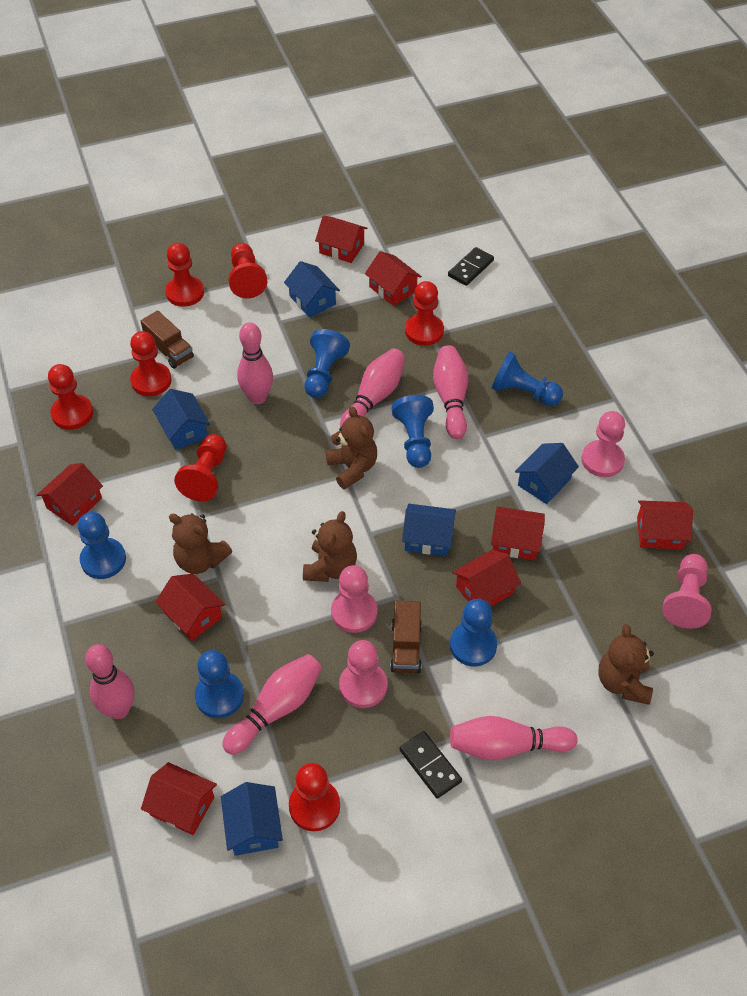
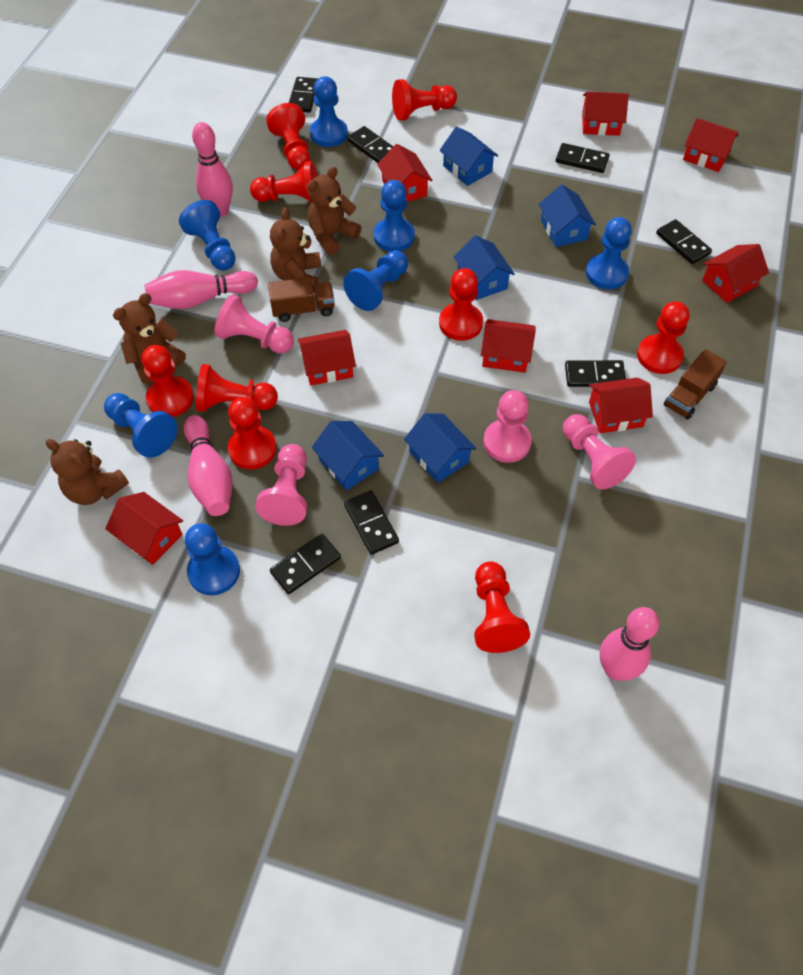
black domino: [399,731,462,799] [448,247,494,286] = 2 -> [270,534,341,594] [289,77,318,113] [344,491,399,555] [347,126,393,163] [556,143,610,173] [565,360,626,387] [656,219,712,264] = 7
blue pawn: [78,512,126,579] [195,650,244,718] [305,329,350,398] [392,395,434,468] [450,599,497,666] [492,352,563,406] = 6 -> [104,393,177,458] [179,200,236,271] [185,523,240,595] [310,76,348,147] [343,250,408,311] [374,180,415,252] [586,217,632,289] = 7
pink bowling pin: [85,644,134,719] [222,654,322,755] [237,322,273,404] [340,348,405,427] [433,345,468,439] [450,716,578,760] = 6 -> [145,270,258,309] [184,415,233,516] [192,122,233,217] [600,607,659,681] = 4
red pawn: [48,364,93,430] [130,331,172,396] [165,243,204,307] [174,434,226,501] [229,243,268,298] [289,763,340,831] [405,281,444,346] = 7 -> [142,345,194,417] [196,364,278,412] [228,397,277,469] [250,161,318,203] [266,103,310,170] [392,79,457,121] [439,268,483,341] [474,561,530,653] [637,301,690,374] = 9

